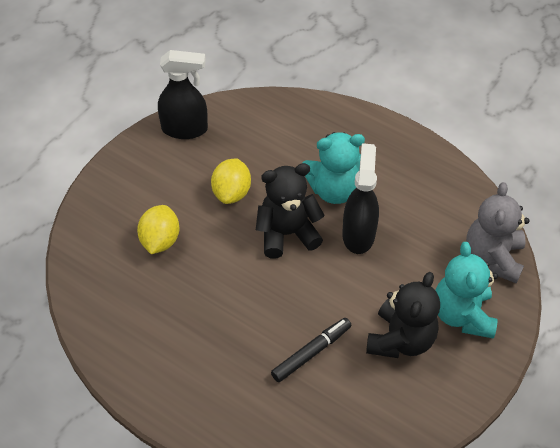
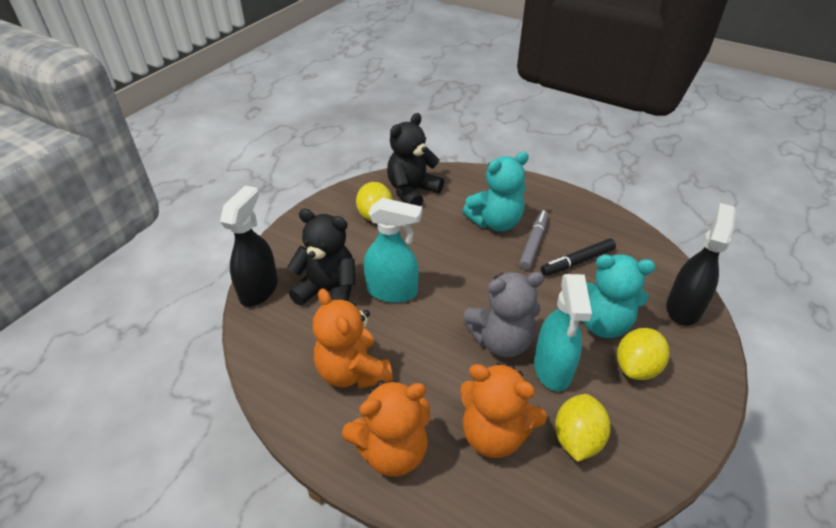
grey marker: none = 0 -> [519,210,549,270] = 1
orange teddy bear: none = 0 -> [313,288,393,389] [342,380,430,477] [460,363,547,458] = 3
turquoise spray bottle: none = 0 -> [364,198,422,303] [534,274,592,391] = 2
yellow lemon: [137,205,179,254] [211,158,251,204] = 2 -> [356,182,393,221] [555,394,611,462] [617,328,669,380] = 3

